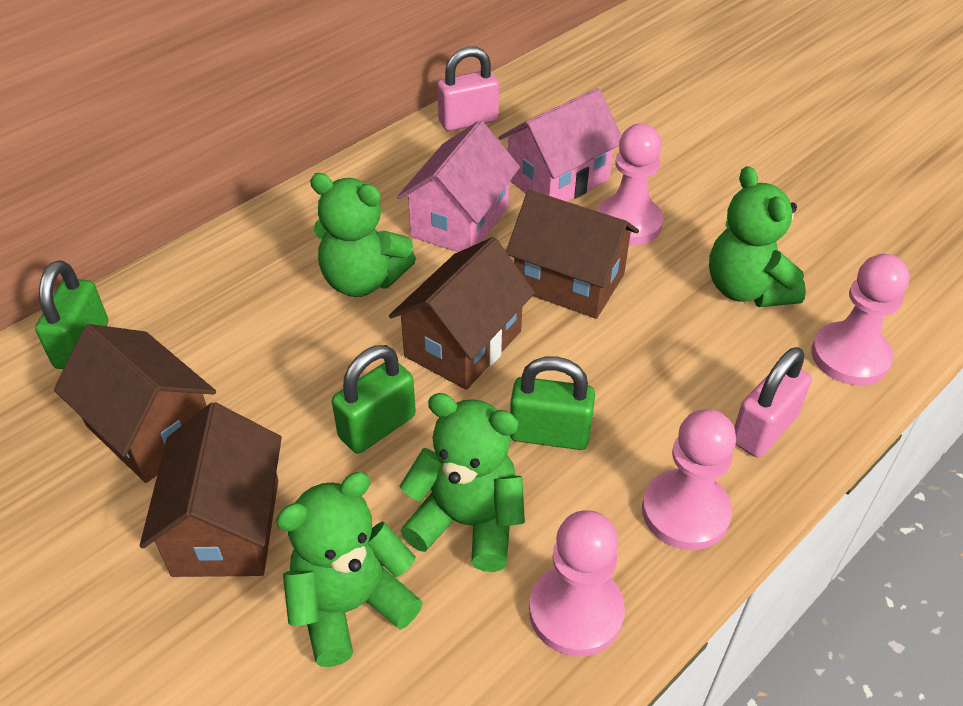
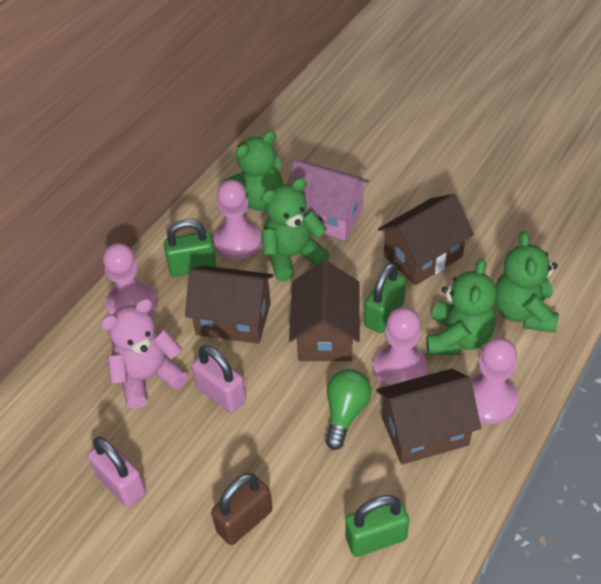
brown padlock: none = 0 -> [211,473,272,545] = 1
green light bulb: none = 0 -> [325,369,371,450] = 1
pink house: [397,120,520,252] [499,88,621,202] = 2 -> [287,160,369,240] = 1
pink teddy bear: none = 0 -> [101,299,188,409] = 1

